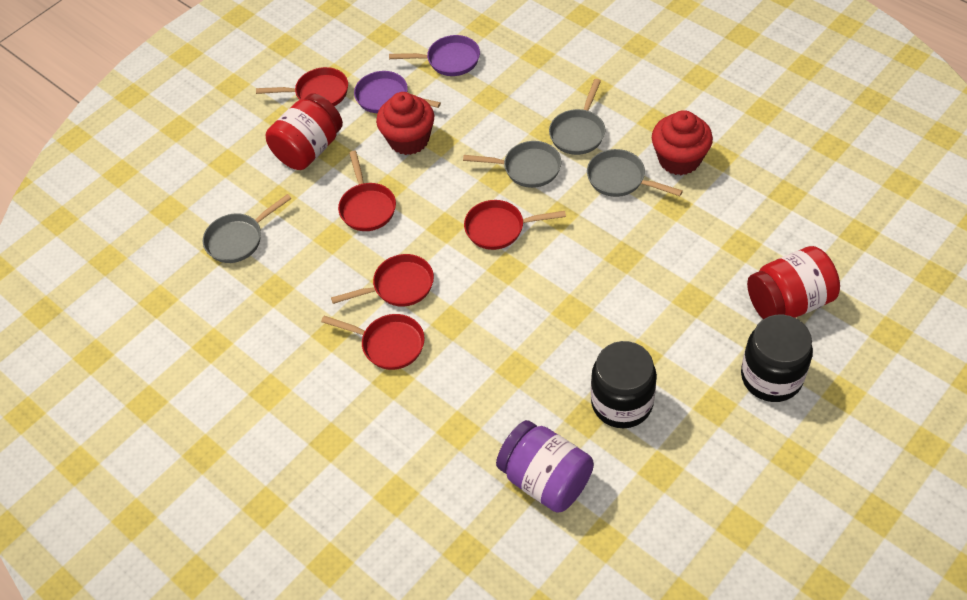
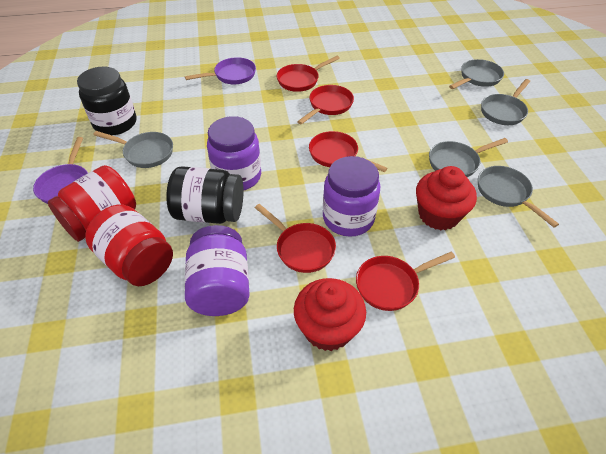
grey pan: [203,194,292,263] [463,141,561,188] [549,79,605,155] [587,149,683,197] = 4 -> [93,131,173,168] [429,138,508,177] [449,59,504,89] [478,166,559,227] [481,79,530,125] = 5
purple jar: [496,420,594,513] = 1 -> [185,225,250,316] [207,116,261,190] [323,156,380,237] = 3

